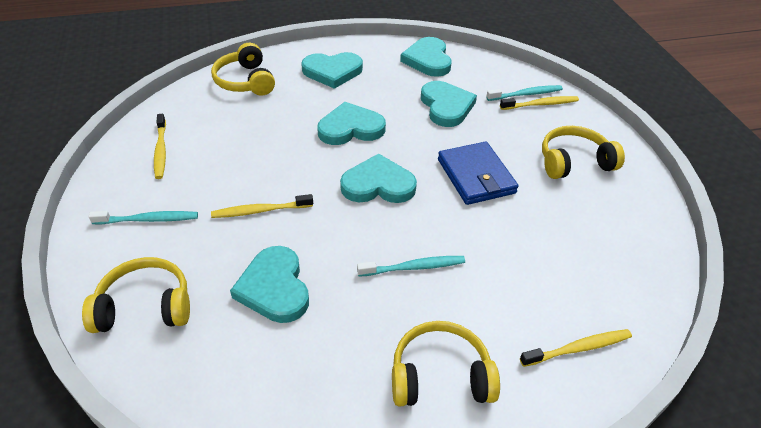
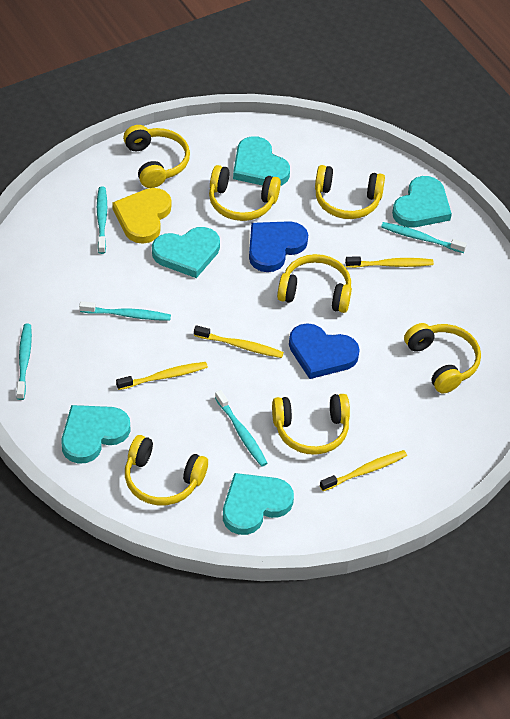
blue heart: none = 0 -> [249,221,308,272] [289,323,360,379] = 2
blue wallet: [438,142,519,205] = 1 -> none = 0
turquoise heart: [230,246,309,323] [301,52,363,89] [317,102,386,145] [340,154,417,203] [400,37,452,77] [421,81,477,127] = 6 -> [61,405,130,464] [152,227,220,278] [223,473,294,535] [233,136,290,186] [392,176,452,228] = 5
turquoise toothbrush: [89,211,198,224] [357,256,465,277] [486,85,563,101] = 3 -> [16,324,32,400] [79,301,171,321] [97,186,107,254] [215,390,267,467] [381,222,467,253] = 5
yellow headphones: [82,257,190,333] [211,43,275,96] [392,321,500,406] [542,126,625,179] = 4 -> [123,125,190,188] [125,435,208,505] [209,165,281,221] [272,394,350,455] [277,254,352,313] [315,165,385,219] [404,323,481,394] = 7
yellow heart: none = 0 -> [112,188,171,244] = 1

